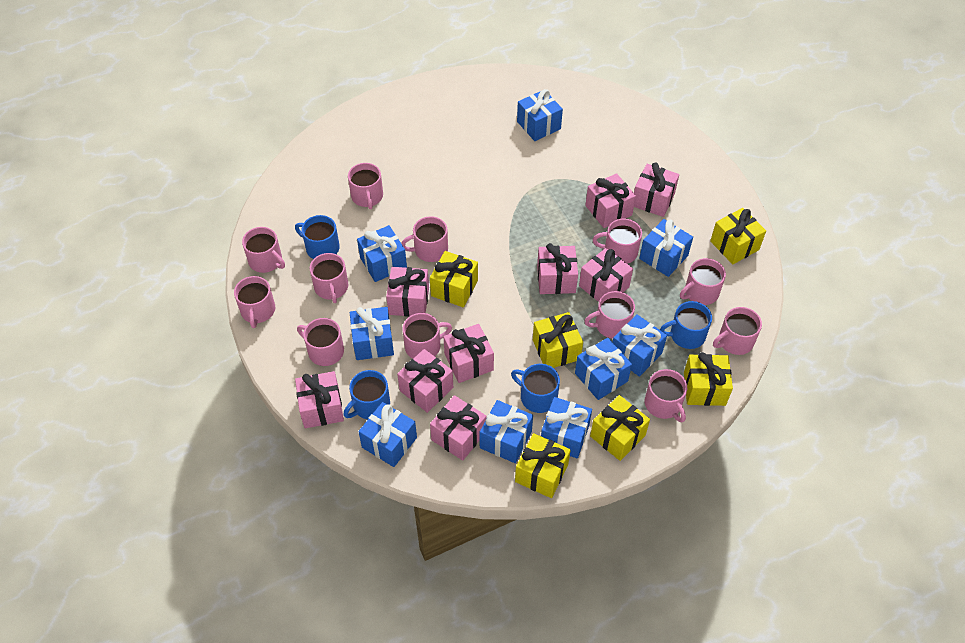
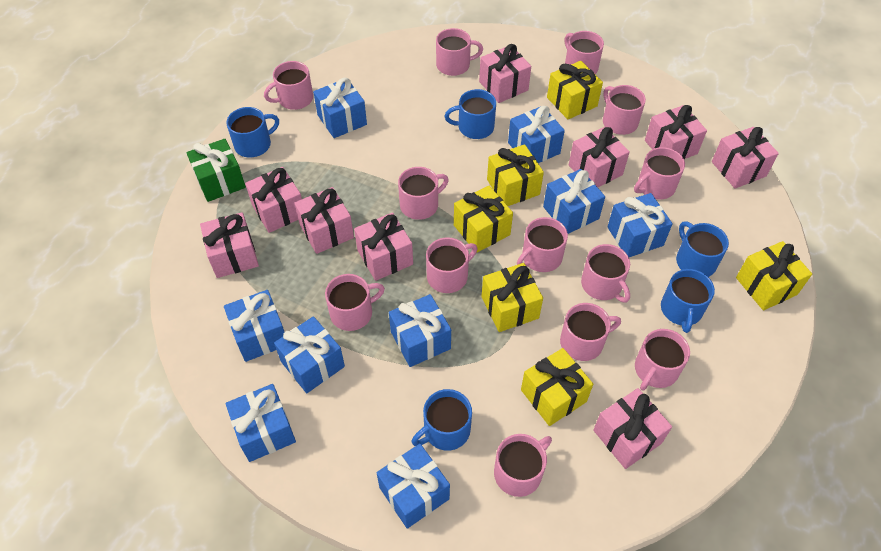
blue mug: [295,215,340,259] [344,370,390,419] [511,364,560,413] [660,301,712,349] = 4 -> [226,107,279,158] [412,389,472,451] [445,89,496,139] [661,269,715,333] [676,221,729,277] = 5
green gift: none = 0 -> [186,139,246,202] = 1
pink mug: [234,276,275,328] [242,227,285,273] [297,318,344,366] [310,253,348,303] [348,163,383,209] [401,216,448,262] [403,313,452,359] [584,291,635,338] [593,219,642,264] [645,369,687,422] [680,258,726,305] [713,307,762,355] = 12 -> [264,61,313,110] [325,274,385,331] [398,167,449,220] [426,237,477,293] [436,28,483,76] [494,434,552,497] [517,217,568,272] [560,303,621,361] [565,31,604,74] [581,244,630,303] [603,85,646,135] [634,147,685,199] [635,329,690,391] = 13

